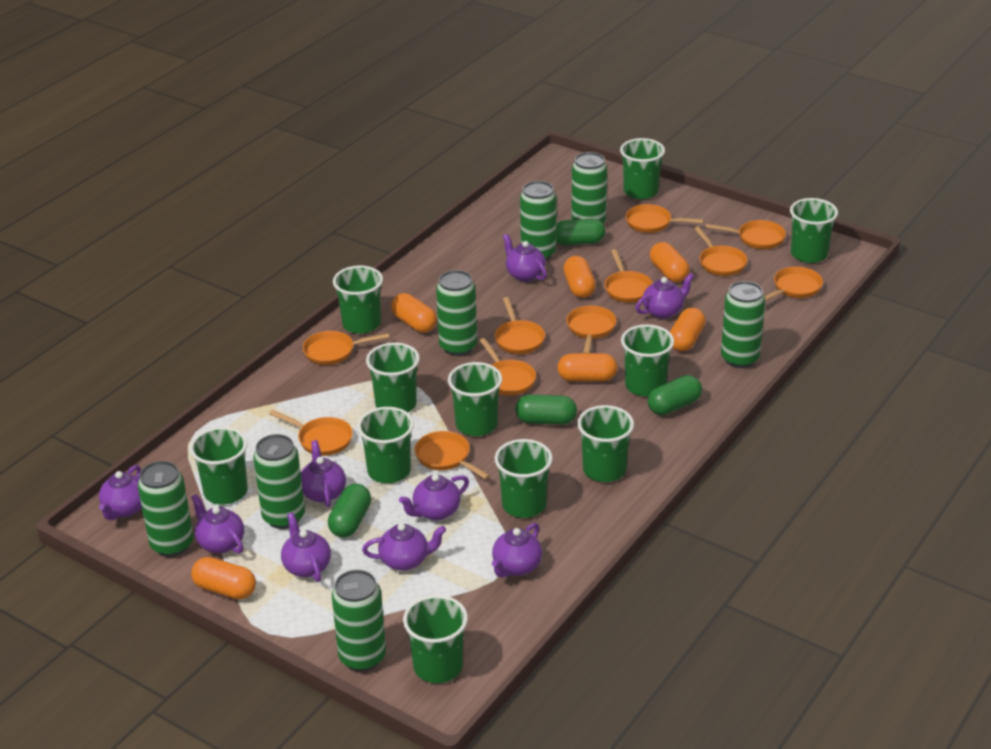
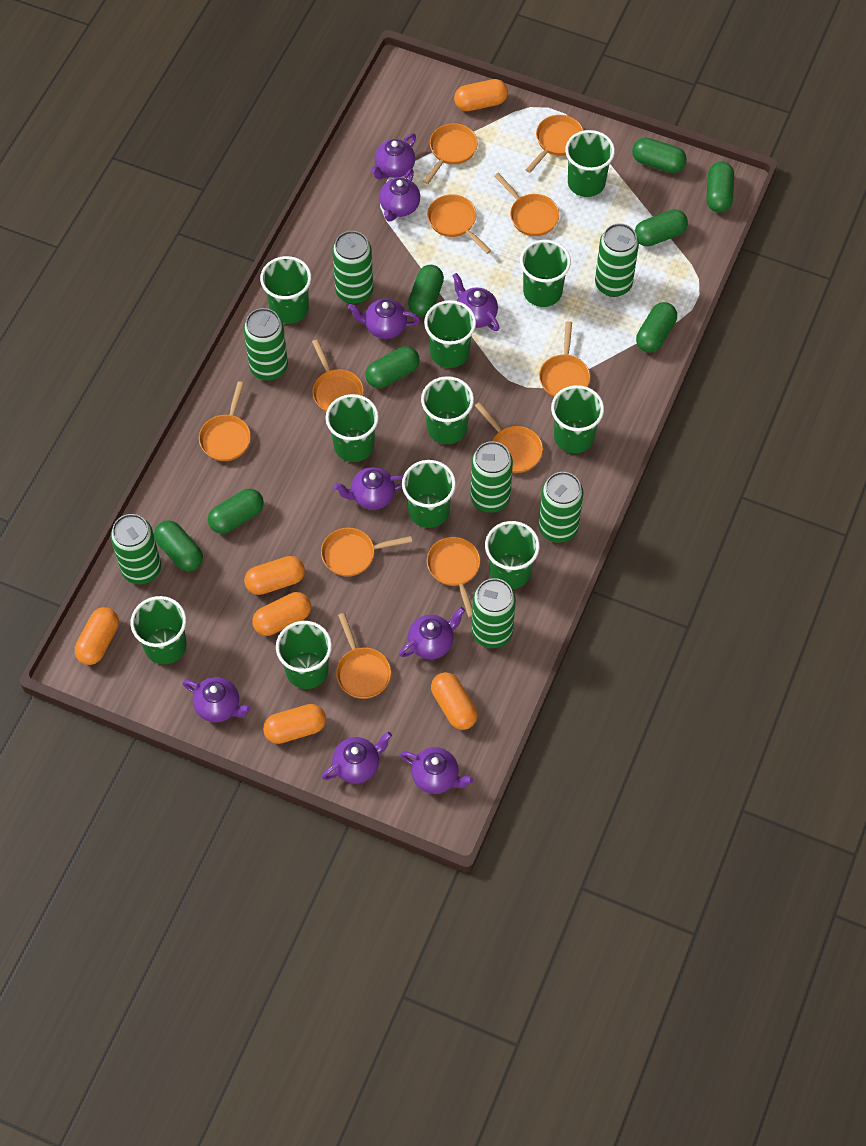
green capsule: [328,483,371,538] [515,395,577,425] [556,219,605,245] [648,375,702,415] = 4 -> [154,520,203,571] [208,488,264,534] [366,346,420,388] [408,265,444,317] [632,138,687,173] [635,209,688,247] [636,302,677,352] [707,162,734,213] = 8

